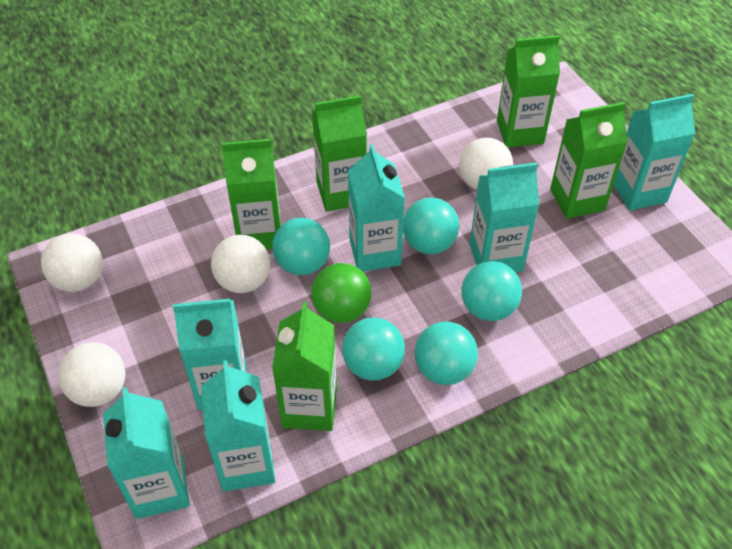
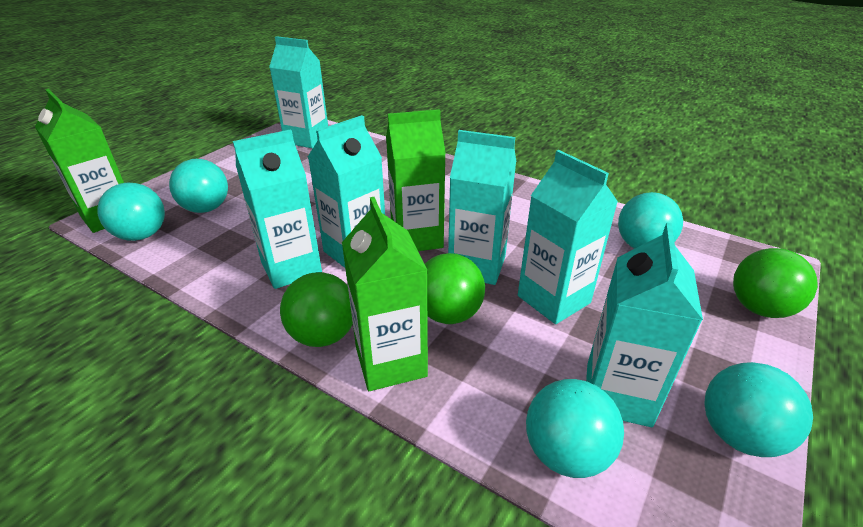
green ball: [311,263,372,323] = 1 -> [280,272,353,347] [425,253,485,324] [733,248,818,318] = 3
green carton: [222,139,281,249] [272,302,337,431] [312,95,367,212] [497,35,560,148] [550,102,628,219] = 5 -> [35,89,124,233] [342,197,428,391] [386,109,446,251] = 3
white ball: [41,233,103,292] [58,342,126,407] [211,235,270,293] [459,138,513,190] = 4 -> none = 0

